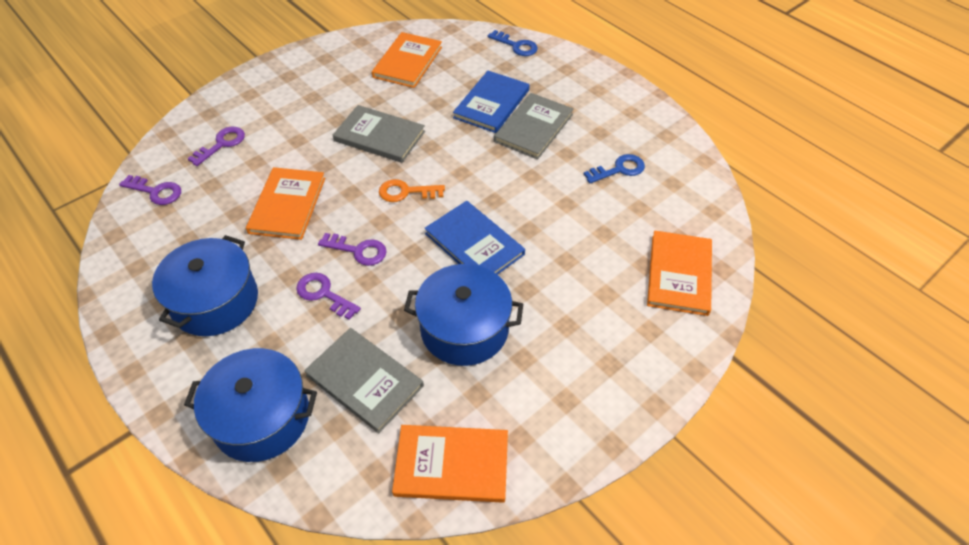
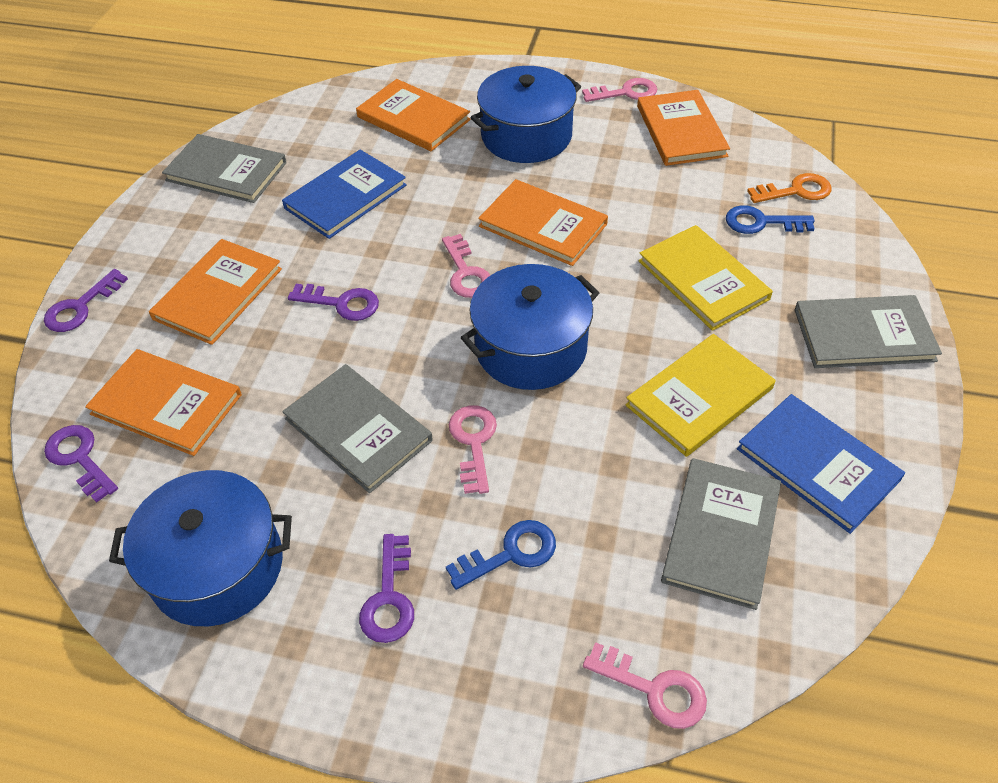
grey book: [304,328,424,434] [333,105,425,163] [494,93,574,159] = 3 -> [162,134,287,203] [282,364,433,493] [661,458,781,610] [795,295,942,368] = 4
orange book: [246,167,325,240] [372,32,442,88] [392,425,508,503] [647,231,712,316] = 4 -> [85,349,242,456] [149,239,282,345] [356,79,471,151] [478,179,608,266] [637,90,730,166] = 5
pink key: none = 0 -> [442,234,490,298] [449,405,497,494] [582,78,657,102] [583,642,707,729] = 4
yellow book: none = 0 -> [625,334,775,457] [638,225,773,331] = 2

